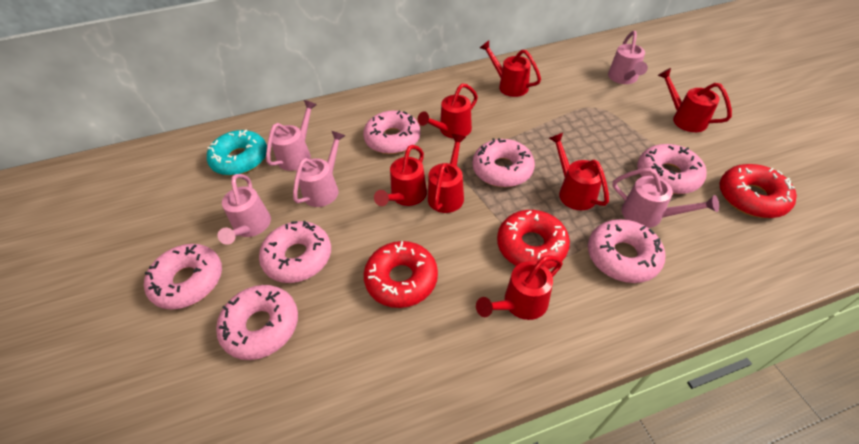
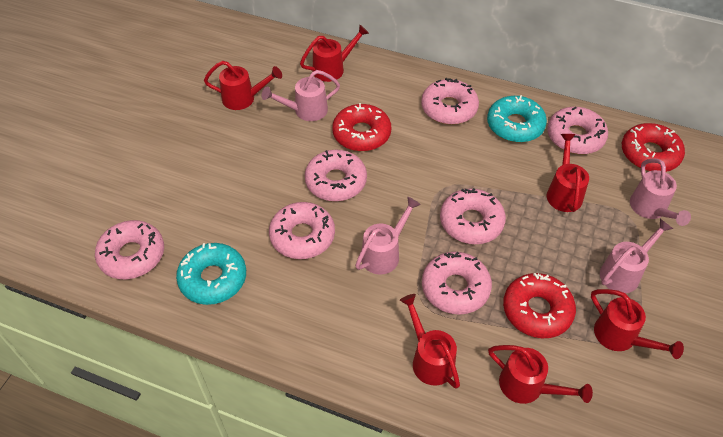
pink watering can: [218,174,271,245] [266,100,317,171] [293,131,346,207] [608,31,648,84] [612,168,719,228] = 5 -> [262,70,340,121] [355,197,421,275] [600,219,673,293] [630,158,691,226] = 4
red watering can: [374,145,427,206] [418,83,478,138] [428,134,466,213] [476,255,563,320] [480,41,541,97] [549,133,609,210] [658,68,732,132] = 7 -> [204,61,282,110] [300,25,369,82] [400,294,460,389] [488,345,593,404] [547,134,589,212] [591,289,684,359] = 6
turquoise donut: [207,130,267,176] = 1 -> [176,243,246,305] [487,95,547,142] = 2

